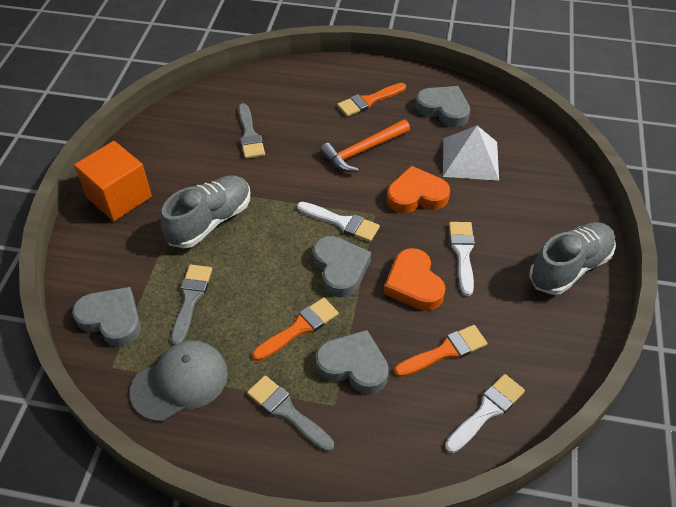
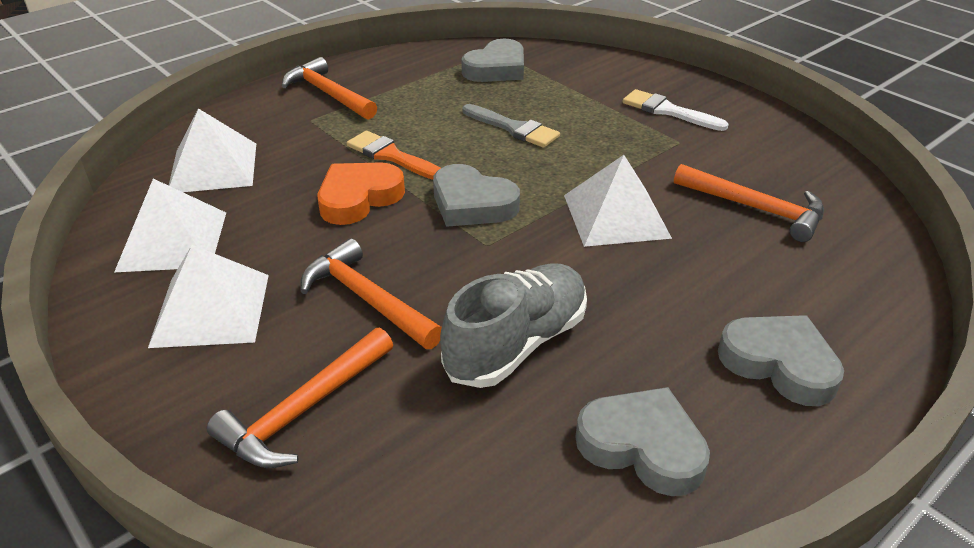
grey brush: [171,265,212,345] [238,103,265,159] [247,375,334,452] = 3 -> [462,104,560,148] = 1
grey cap: [130,340,228,422] = 1 -> none = 0
grey shoe: [160,175,250,248] [529,222,616,295] = 2 -> [440,263,587,388] = 1
orange brush: [252,298,339,361] [337,83,406,117] [394,325,487,377] = 3 -> [347,131,441,180] = 1
orange cube: [74,141,152,221] = 1 -> none = 0
orange hammer: [320,119,410,172] = 1 -> [207,328,393,468] [282,57,377,120] [300,238,442,349] [674,164,824,242] = 4
orange heart: [384,248,445,311] [387,166,450,213] = 2 -> [318,162,405,225] = 1
white brush: [297,202,380,242] [445,374,525,453] [449,222,475,296] = 3 -> [623,89,729,131] = 1
white pyramid: [443,126,499,181] = 1 -> [114,179,226,272] [148,245,269,348] [169,108,256,192] [564,155,672,247] = 4

